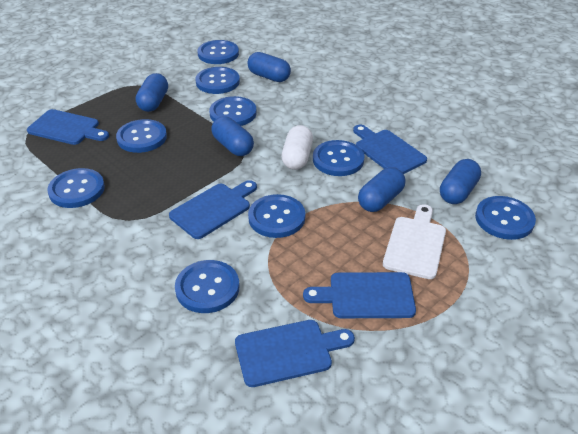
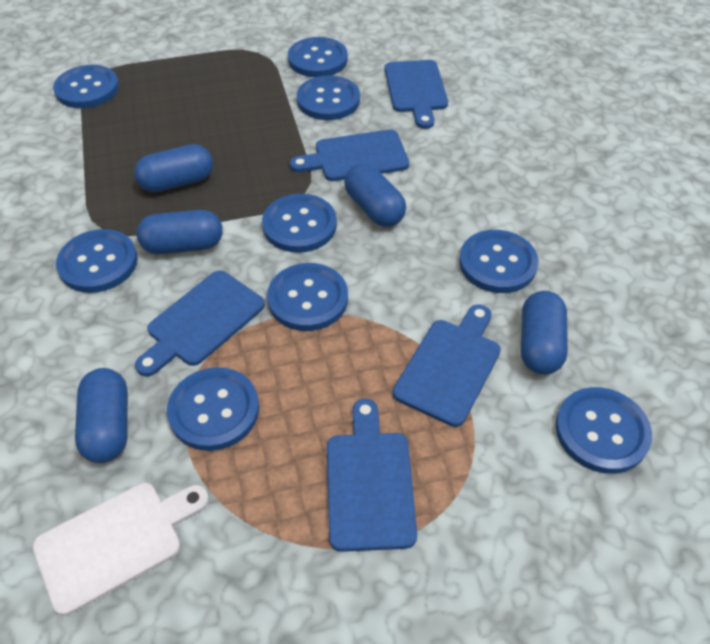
white capsule: [282,125,313,170] = 1 -> none = 0

